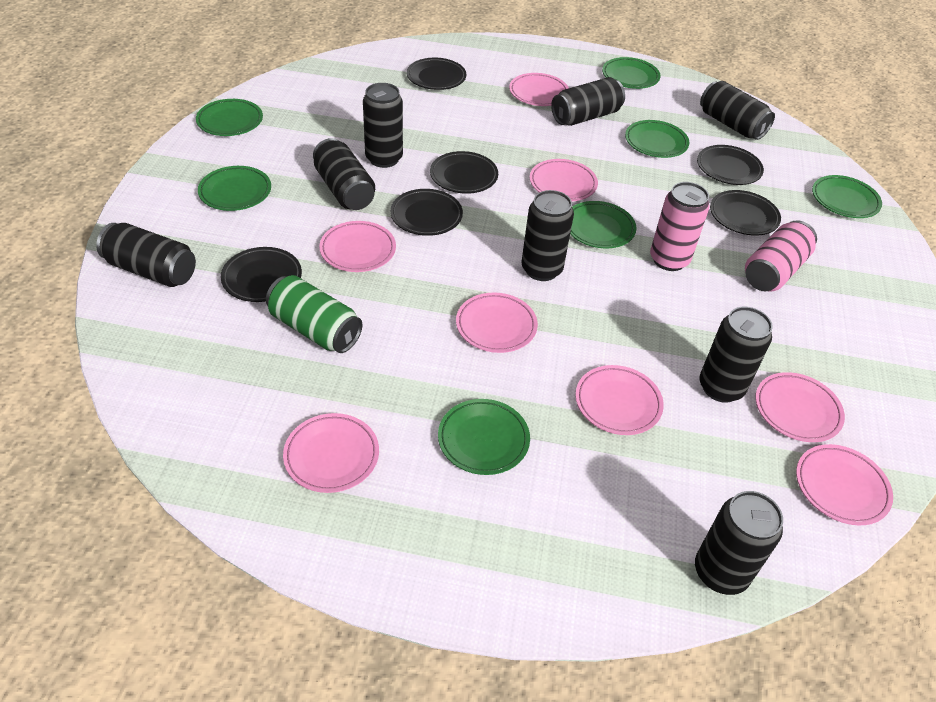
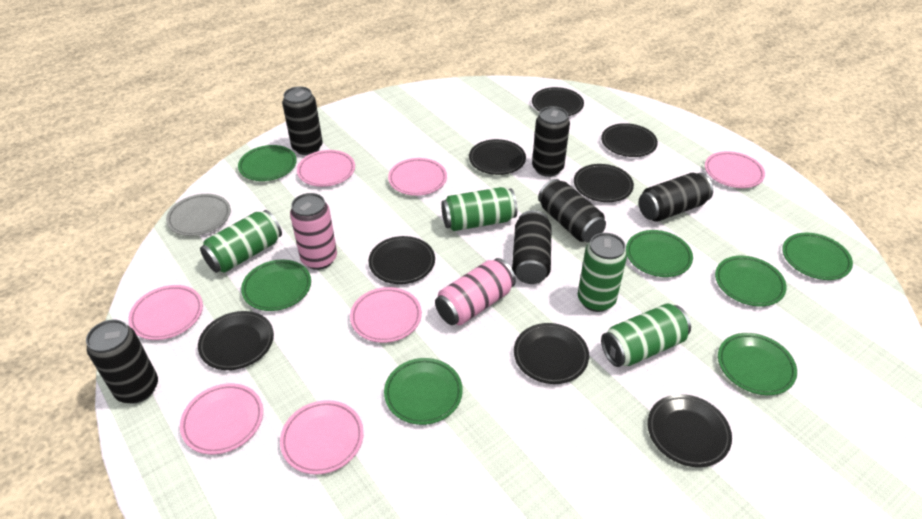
black can: [96,223,196,287] [313,138,375,210] [363,83,403,168] [521,190,574,281] [551,77,625,126] [695,491,783,595] [700,81,775,140] [700,307,773,403] = 8 -> [86,319,158,404] [282,86,323,155] [512,210,552,284] [532,106,570,177] [538,179,606,242] [639,173,713,222] = 6
black plate: [221,247,302,302] [390,189,463,236] [407,58,466,90] [430,151,498,194] [697,145,764,185] [710,190,781,236] = 6 -> [198,311,274,370] [369,236,435,284] [469,139,526,175] [514,323,589,384] [532,87,584,116] [574,164,634,202] [601,123,658,157] [648,394,732,467] = 8
green can: [266,275,362,353] = 1 -> [200,210,282,273] [441,187,517,231] [578,233,627,312] [601,303,691,367] = 4
grey plate: none = 0 -> [166,194,231,236] = 1
pink plate: [283,413,379,493] [319,221,396,272] [456,293,538,353] [509,73,569,106] [530,159,598,201] [575,365,664,435] [755,372,845,442] [796,444,893,525] = 8 -> [128,285,203,340] [180,383,263,455] [280,400,364,474] [297,150,355,187] [350,287,422,343] [388,158,447,196] [705,151,765,188] = 7

